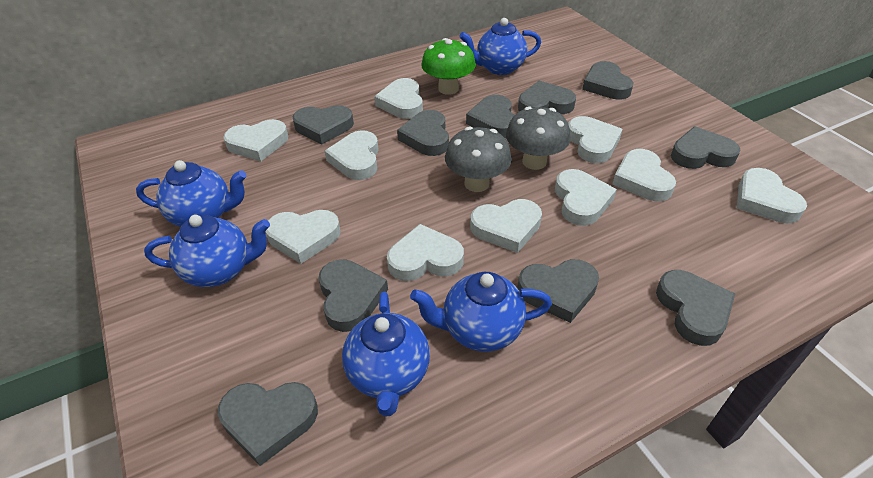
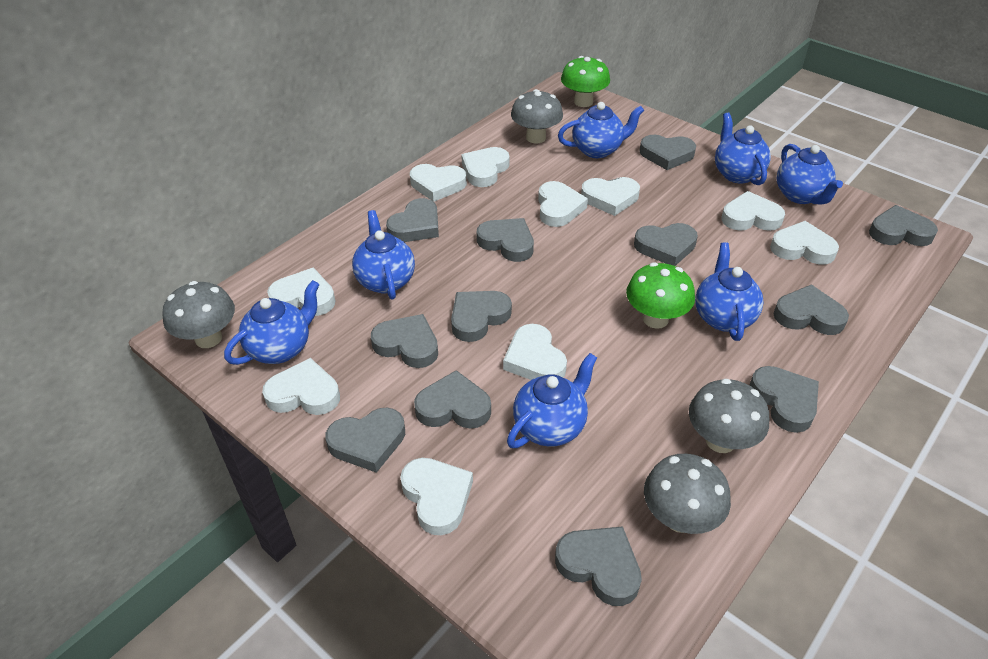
blue teapot: [136,160,247,227] [144,215,270,287] [342,291,430,417] [410,272,552,352] [459,18,541,75] = 5 -> [224,280,319,365] [352,210,415,300] [507,353,597,448] [558,102,644,158] [695,242,763,341] [715,112,771,185] [777,144,843,204] = 7
green mushroom: [421,38,476,95] = 1 -> [561,56,610,107] [626,262,695,329] = 2
grey heart: [218,382,318,466] [293,105,354,144] [319,259,388,332] [397,110,449,156] [466,95,515,138] [518,81,576,114] [518,259,599,323] [582,61,634,100] [656,270,735,346] [671,126,741,169] = 10 -> [326,408,405,473] [371,314,438,368] [386,198,439,242] [414,370,491,429] [451,291,512,342] [477,218,534,262] [555,526,642,606] [634,223,698,266] [640,135,696,170] [750,366,819,433] [773,285,849,335] [869,205,938,246] = 12
grey mushroom: [445,127,512,192] [506,106,571,170] = 2 -> [162,281,235,348] [511,89,563,143] [644,454,731,534] [689,379,769,453] = 4

